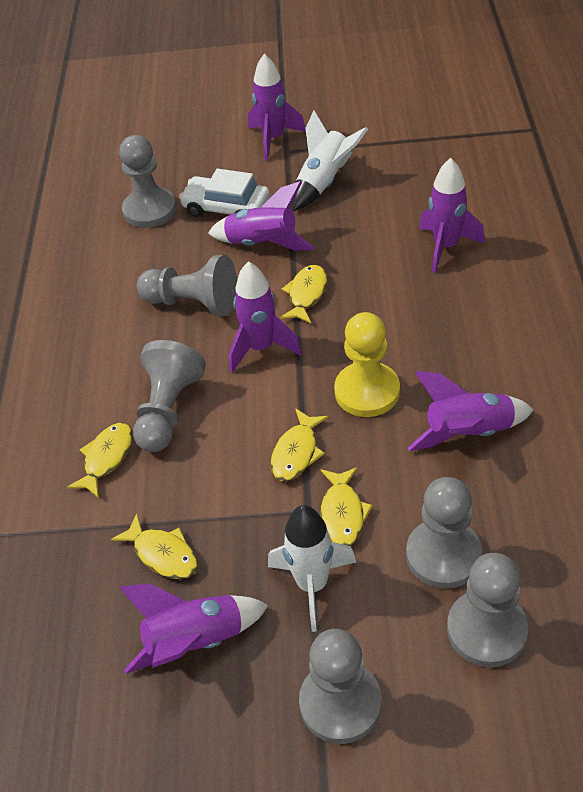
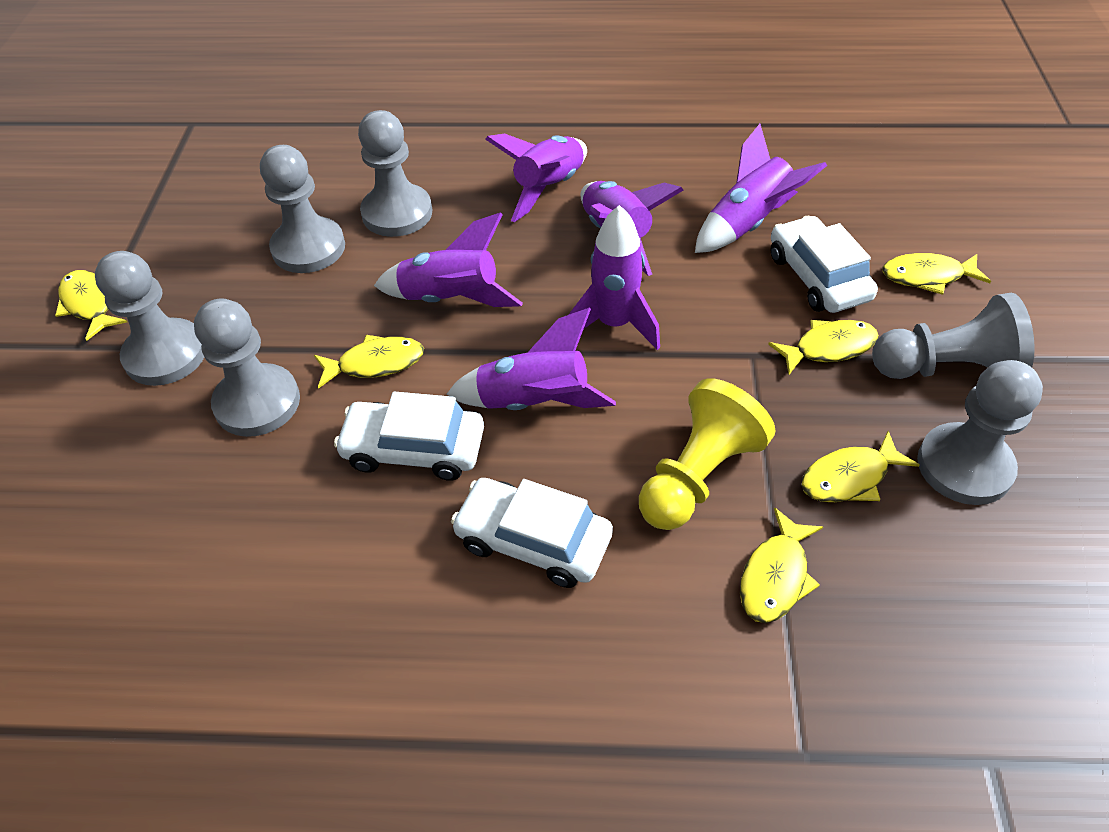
white car: [179,169,270,217] = 1 -> [334,391,484,481] [451,478,613,588] [771,215,878,313] = 3
white rocket: [268,505,356,632] [292,110,368,211] = 2 -> none = 0
yellow fish: [67,423,133,498] [111,513,198,579] [270,408,329,481] [280,265,327,323] [320,467,373,546] = 5 -> [55,270,127,341] [314,335,424,389] [740,507,823,623] [768,320,879,375] [801,431,919,502] [883,253,991,295] = 6

